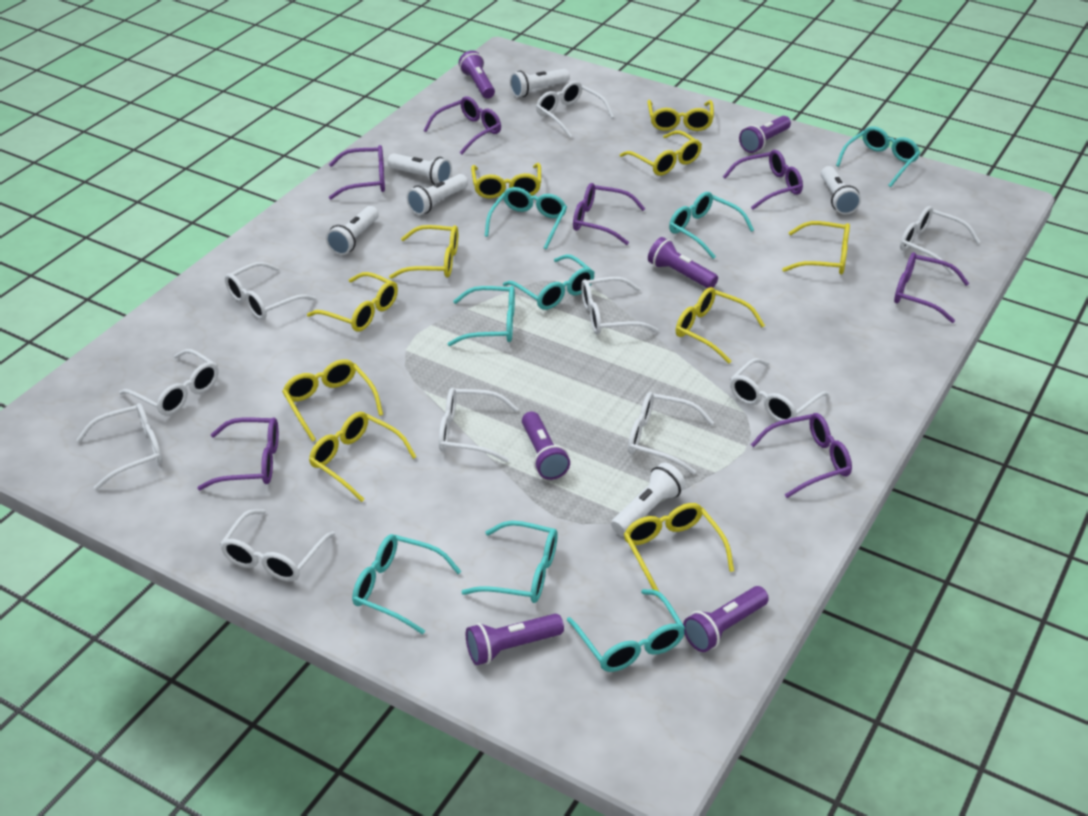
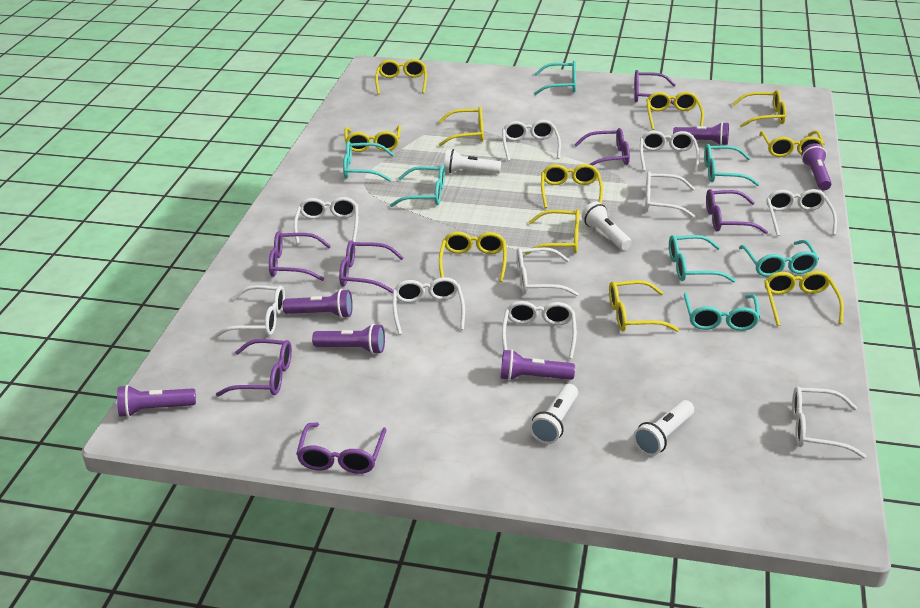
turquoise glasses: [352,534,461,634] [447,286,515,346] [462,521,558,603] [485,187,567,249] [503,254,595,310] [567,589,685,672] [669,192,754,259] [836,126,920,187] = 8 -> [343,141,394,182] [390,165,445,207] [534,61,576,95] [669,235,736,283] [684,293,760,331] [704,144,759,186] [739,240,819,277] = 7
white flashlight: [326,206,379,255] [387,153,452,184] [406,174,468,215] [510,69,570,97] [611,462,686,536] [821,166,861,215] = 6 -> [444,149,501,174] [530,384,578,444] [582,201,632,250] [633,400,694,456] = 4
yellow glasses: [282,359,383,442] [307,272,398,332] [309,412,416,502] [389,225,458,279] [471,163,541,199] [620,130,702,176] [624,503,734,597] [648,100,714,131] [676,287,765,364] [782,221,850,274] = 10 -> [344,125,401,152] [375,59,427,95] [438,107,484,146] [439,232,507,282] [525,209,580,255] [541,164,603,208] [609,280,679,332] [646,92,704,130] [732,90,786,127] [759,131,824,157] [764,271,844,326] = 11

